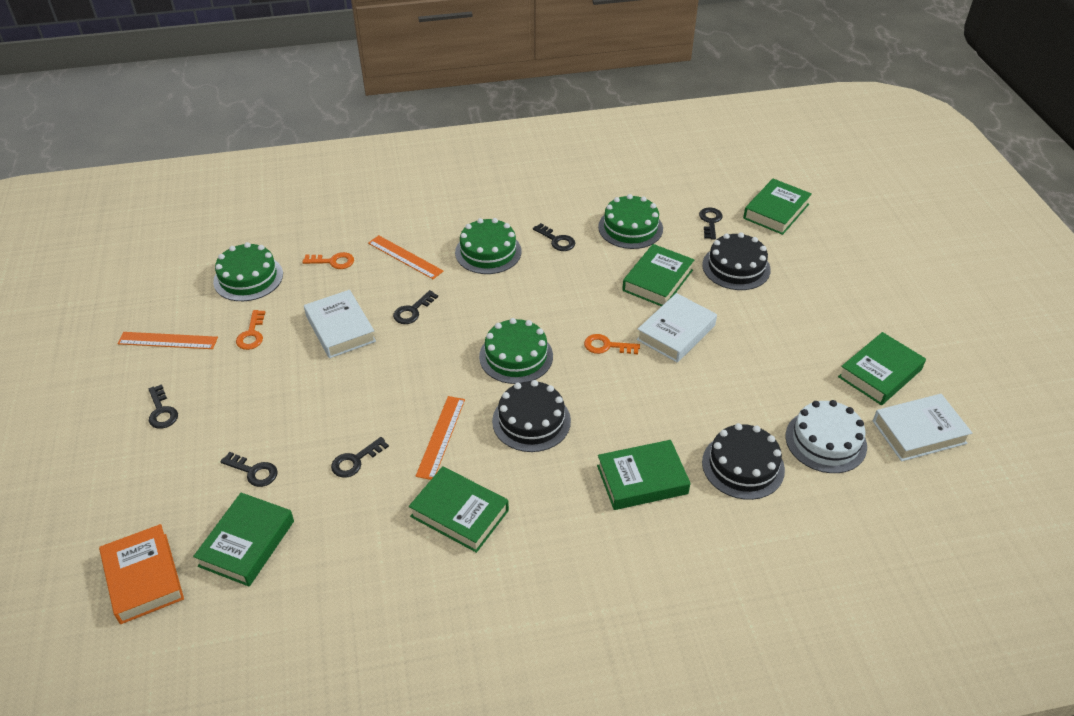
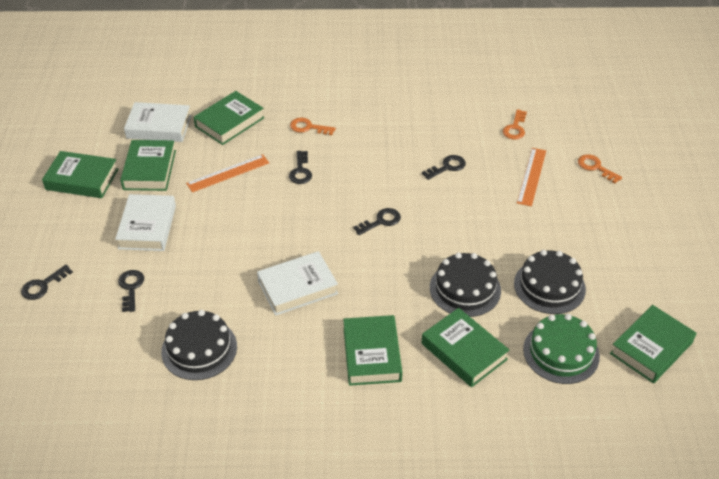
black key: [148,384,178,429] [220,452,277,487] [331,437,389,478] [393,290,438,324] [533,223,575,251] [699,208,723,240] = 6 -> [21,265,73,300] [118,270,144,312] [289,151,312,184] [353,208,401,235] [422,155,466,180] = 5
green cake: [213,242,283,301] [455,218,522,274] [479,318,553,384] [598,194,663,249] = 4 -> [523,314,600,384] = 1
orange book: [99,524,184,624] = 1 -> none = 0
orange ruler: [118,332,218,349] [368,235,443,279] [416,396,465,480] = 3 -> [186,154,269,192] [517,148,546,207] = 2
white cake: [785,400,867,473] = 1 -> none = 0

